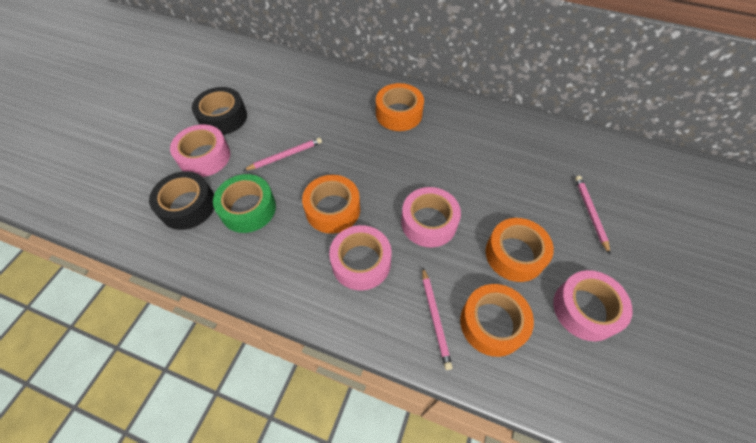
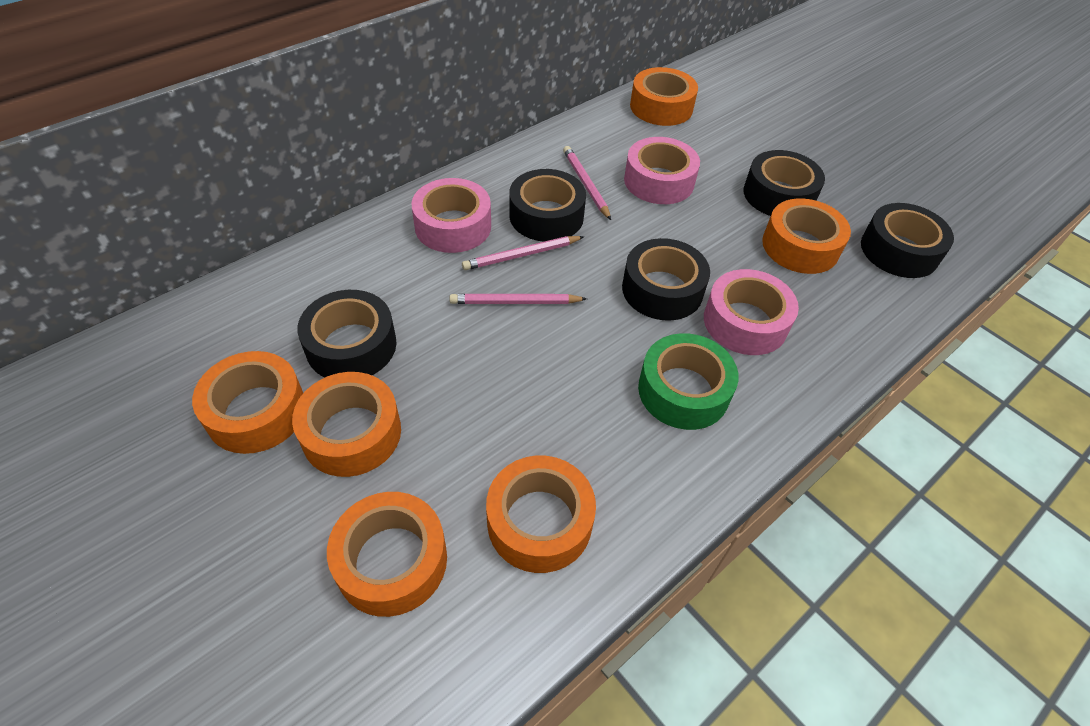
black tape: [149,171,214,230] [192,87,247,135] = 2 -> [297,290,397,377] [509,169,586,242] [622,238,710,321] [744,150,825,216] [861,203,954,278] = 5
orange tape: [302,175,360,234] [376,83,424,131] [460,284,534,357] [485,218,554,282] = 4 -> [192,351,303,454] [292,372,401,477] [327,492,447,617] [486,456,596,573] [630,67,698,126] [762,198,851,274] = 6
pink tape: [170,124,230,177] [329,225,392,291] [401,187,461,248] [553,270,633,341] = 4 -> [411,178,491,253] [624,137,700,204] [704,269,799,355] = 3

